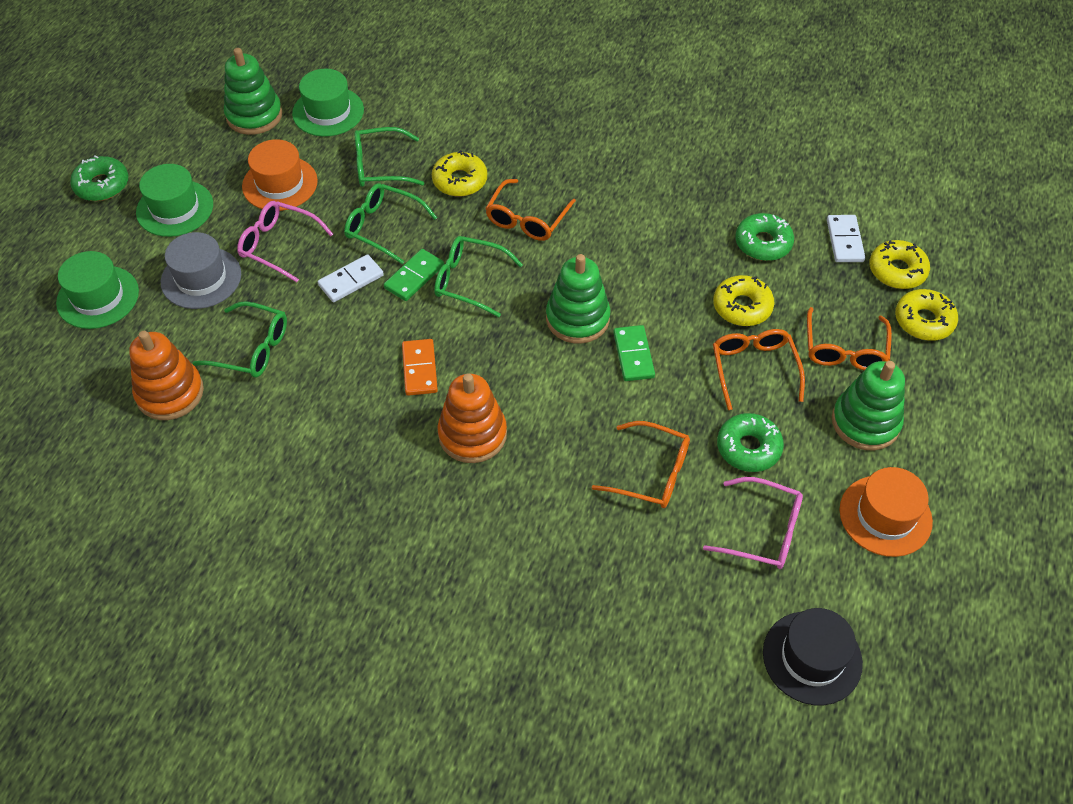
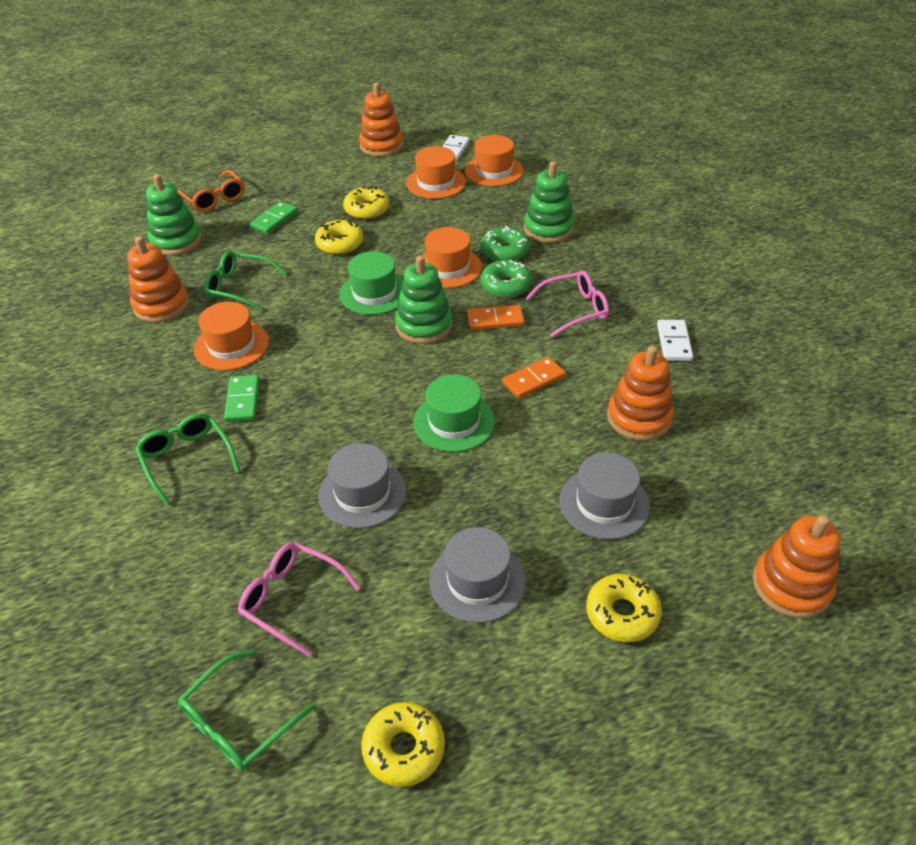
black hat: [763,608,863,705] = 1 -> none = 0
green donut: [70,155,128,201] [717,413,784,472] [735,213,794,261] = 3 -> [480,226,530,261] [480,260,532,298] = 2
green glasses: [193,301,287,378] [344,183,437,264] [355,127,424,187] [434,236,523,317] = 4 -> [135,413,240,505] [178,650,316,771] [204,251,286,311] = 3
green hat: [56,251,139,329] [136,164,213,237] [292,69,364,137] = 3 -> [339,251,404,315] [413,375,495,452] = 2
grey hat: [161,232,241,309] = 1 -> [318,443,406,528] [429,527,526,623] [560,453,650,540] = 3
orange domino: [402,339,438,396] = 1 -> [467,305,525,330] [502,357,566,399] = 2
orange glasses: [485,179,576,241] [592,421,690,508] [713,329,805,410] [807,307,892,370] = 4 -> [177,170,244,212] = 1
orange hat: [242,139,318,211] [839,467,933,557] = 2 -> [194,302,269,370] [406,146,466,199] [421,227,482,288] [465,135,523,186] = 4
orange stacking toy: [129,331,204,420] [438,373,507,463] = 2 -> [127,236,189,323] [359,83,404,157] [607,346,674,441] [753,515,841,619] = 4

